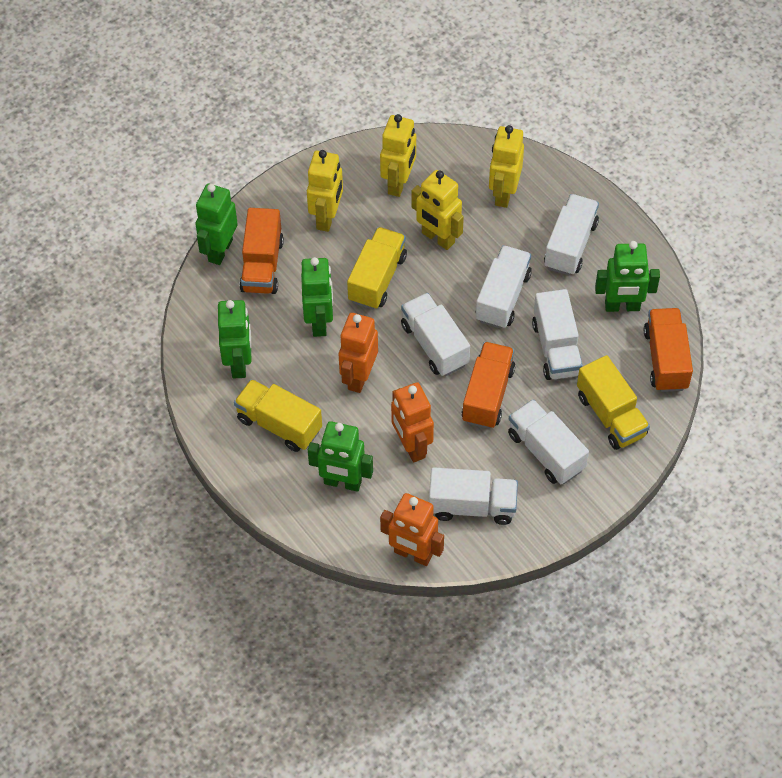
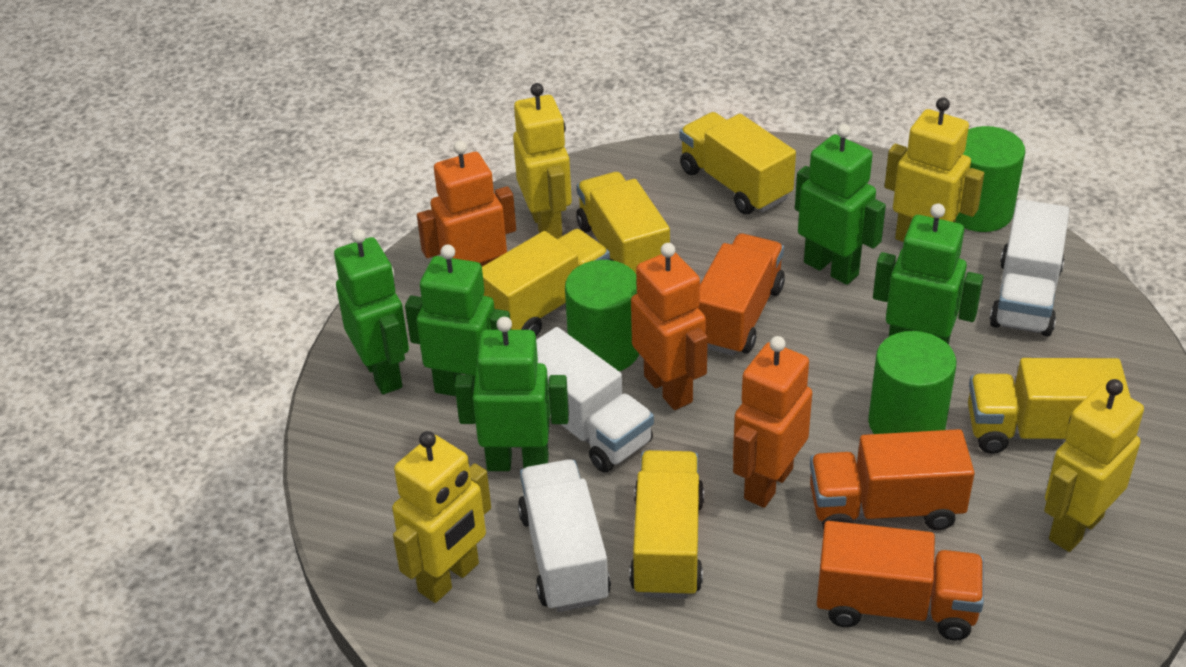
green cylinder: none = 0 -> [565,260,639,371] [868,331,956,434] [955,126,1025,232] = 3
white truck: [401,293,470,376] [429,467,518,525] [476,245,532,329] [508,399,589,484] [532,289,583,380] [544,194,599,275] = 6 -> [518,460,611,612] [536,327,654,473] [990,199,1069,337] = 3
yellow truck: [234,379,322,452] [347,227,407,310] [577,355,650,450] = 3 -> [482,229,610,336] [576,172,670,274] [629,450,704,599] [680,112,796,214] [968,358,1131,454] = 5

